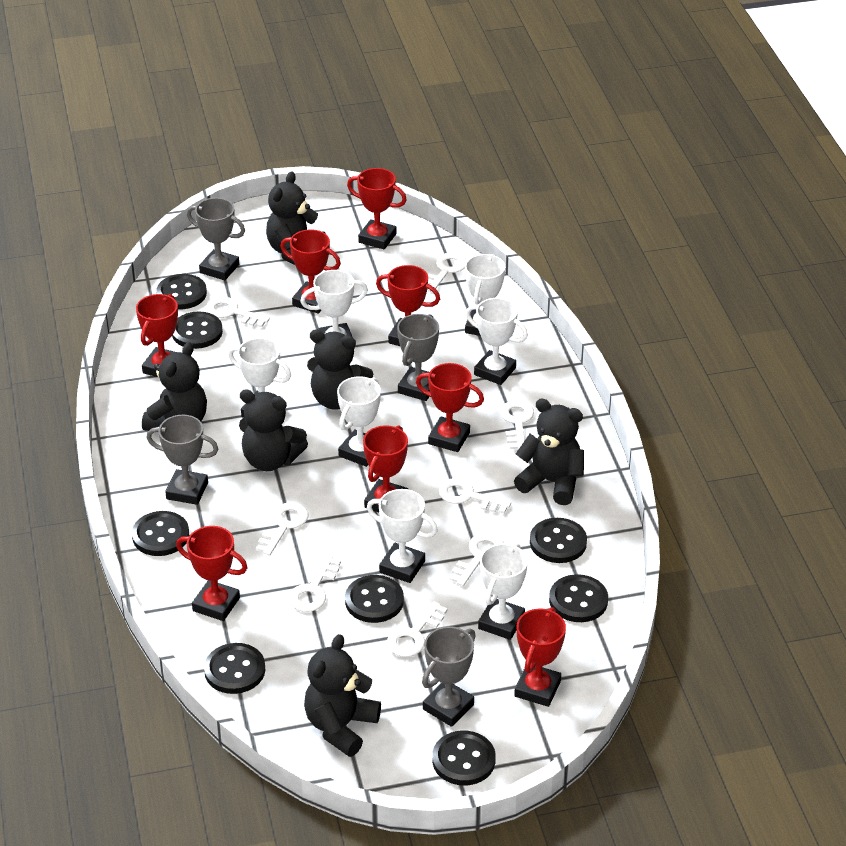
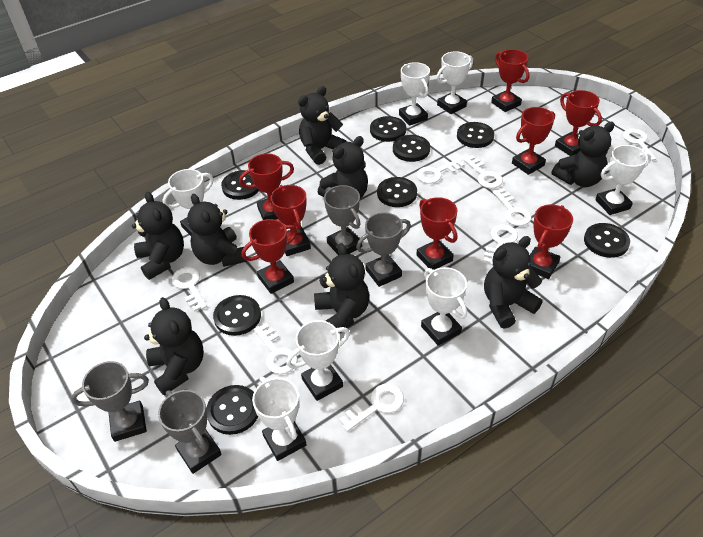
black teddy bear: [142,342,207,431] [239,389,308,471] [266,171,325,265] [304,634,381,757] [307,329,373,410] [514,399,584,505] = 6 -> [132,192,184,280] [144,297,204,396] [187,194,247,267] [298,86,347,165] [314,243,369,333] [318,136,368,199] [484,236,543,329] [552,122,615,187] = 8

